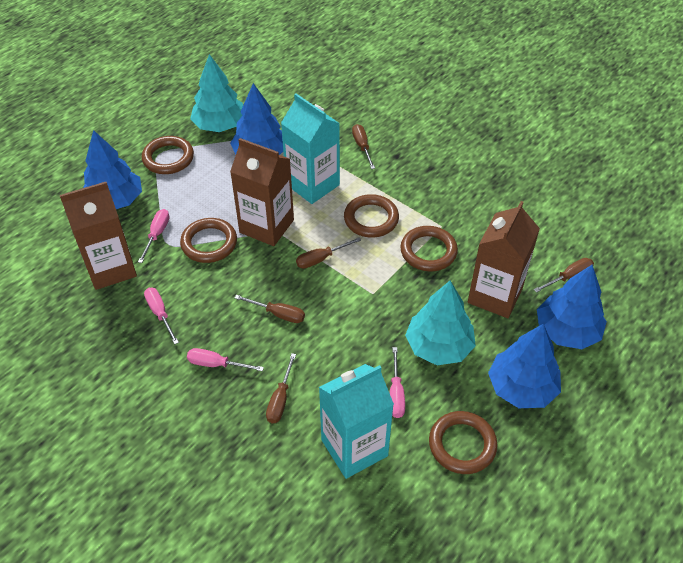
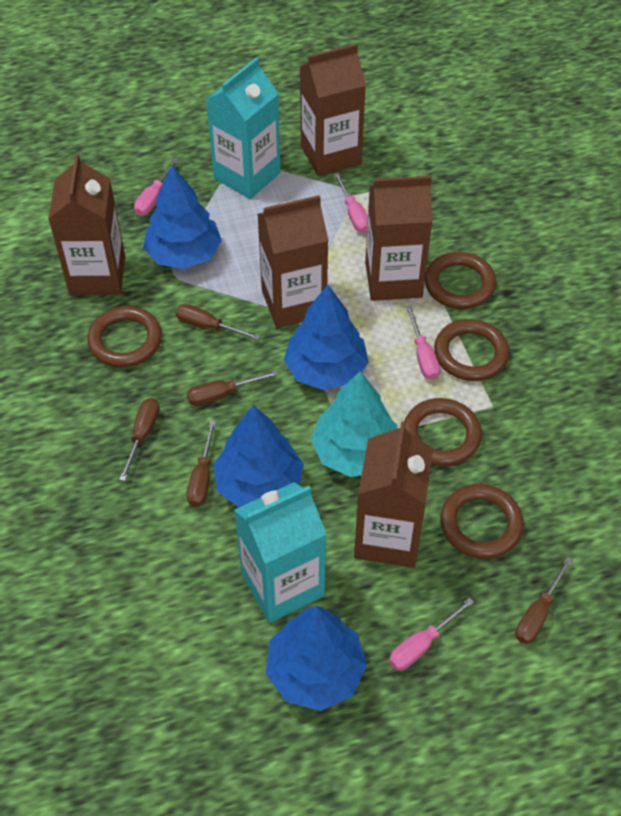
brown carton: [60,182,137,290] [230,138,294,246] [468,201,540,318] = 3 -> [48,154,125,295] [257,195,329,328] [300,44,366,176] [354,421,433,568] [365,176,433,301] = 5
turquoise tree: [190,54,243,132] [405,281,476,365] = 2 -> [311,371,398,477] = 1

